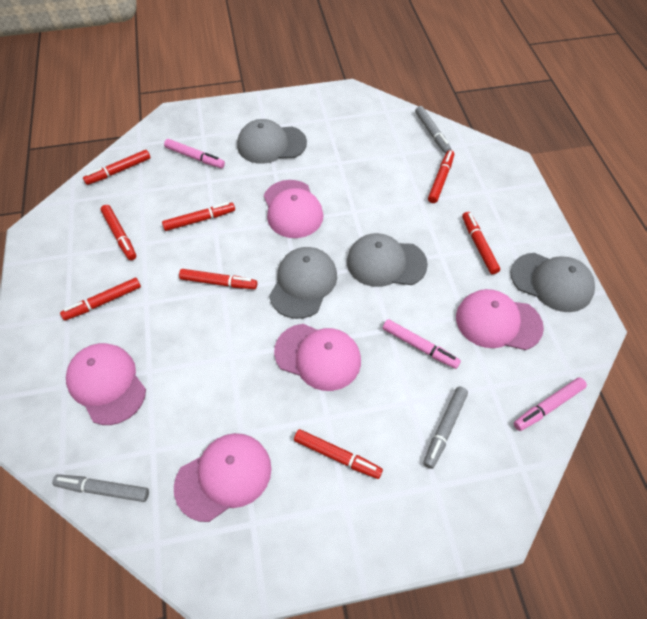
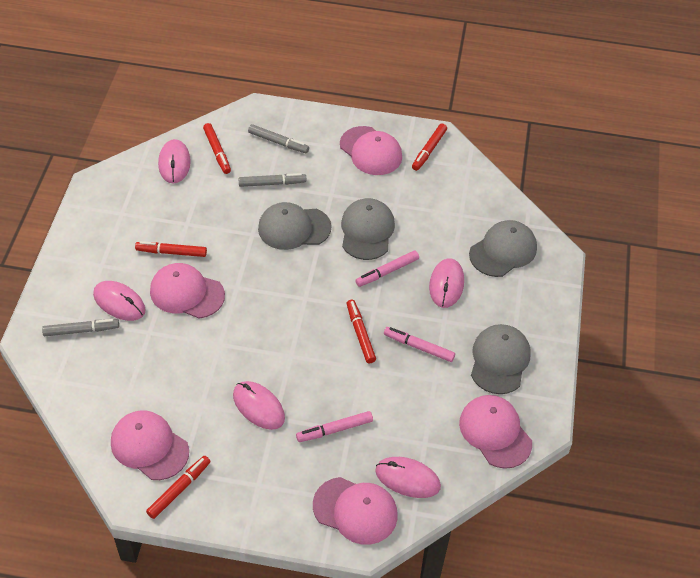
pink mouse: none = 0 -> [93,281,146,321] [158,139,191,183] [233,381,285,430] [375,457,441,498] [429,258,464,308] = 5
red marker: [60,278,141,321] [83,150,151,185] [101,205,136,260] [162,202,235,231] [179,269,257,289] [294,429,383,479] [428,150,454,203] [462,212,500,274] = 8 -> [135,241,207,257] [146,456,211,519] [203,123,231,174] [346,300,376,363] [412,124,447,171] = 5

